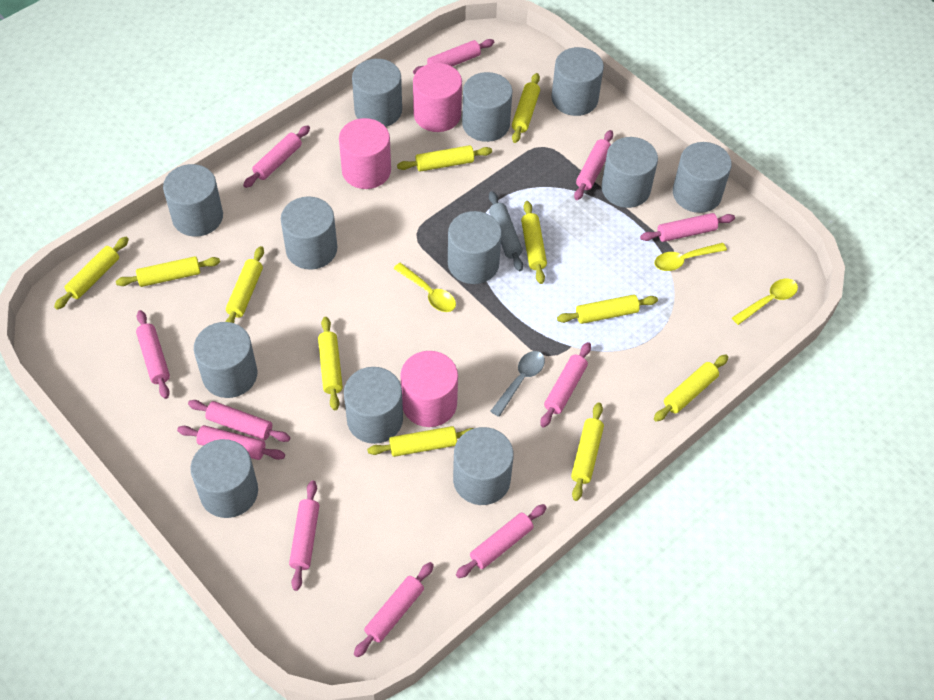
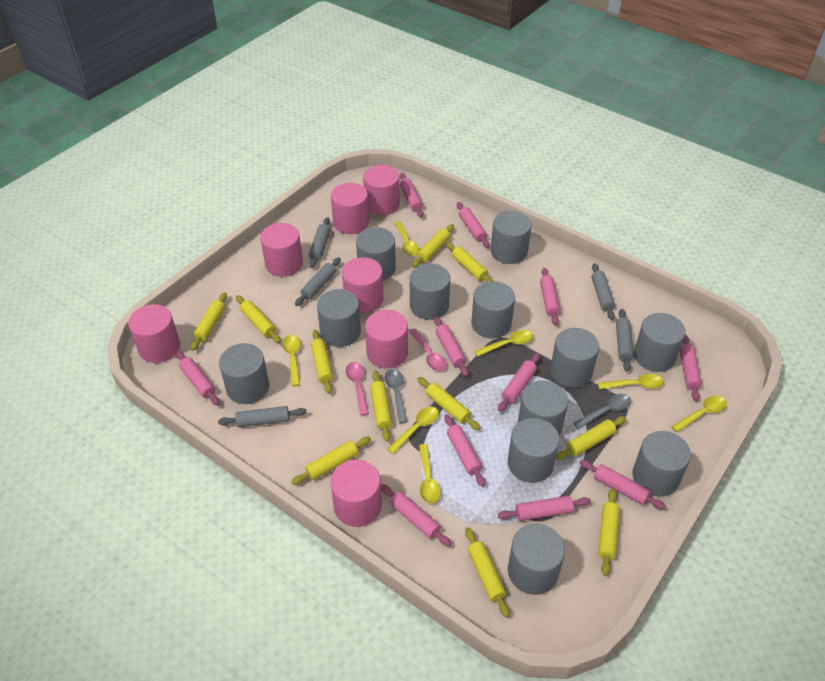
grey rolling pin: [489,191,523,271] = 1 -> [218,406,307,427] [295,257,341,306] [309,217,331,268] [591,263,615,320] [616,309,634,372] = 5
grey spoon: [490,351,545,417] = 1 -> [385,369,407,423] [573,394,631,429] = 2
pink cylinder: [339,118,391,189] [400,351,458,427] [413,63,462,132] = 3 -> [128,304,180,363] [260,223,303,277] [330,460,382,527] [331,183,369,234] [342,257,384,313] [363,165,400,215] [365,310,408,369] = 7
pink spoon: none = 0 -> [346,362,369,416] [409,329,447,371] = 2
yellow spoon: [393,263,456,312] [654,243,727,271] [732,279,798,325] = 3 -> [282,335,301,386] [387,407,439,454] [394,221,419,256] [419,444,441,504] [474,330,533,357] [598,374,664,389] [672,396,727,432] = 7

